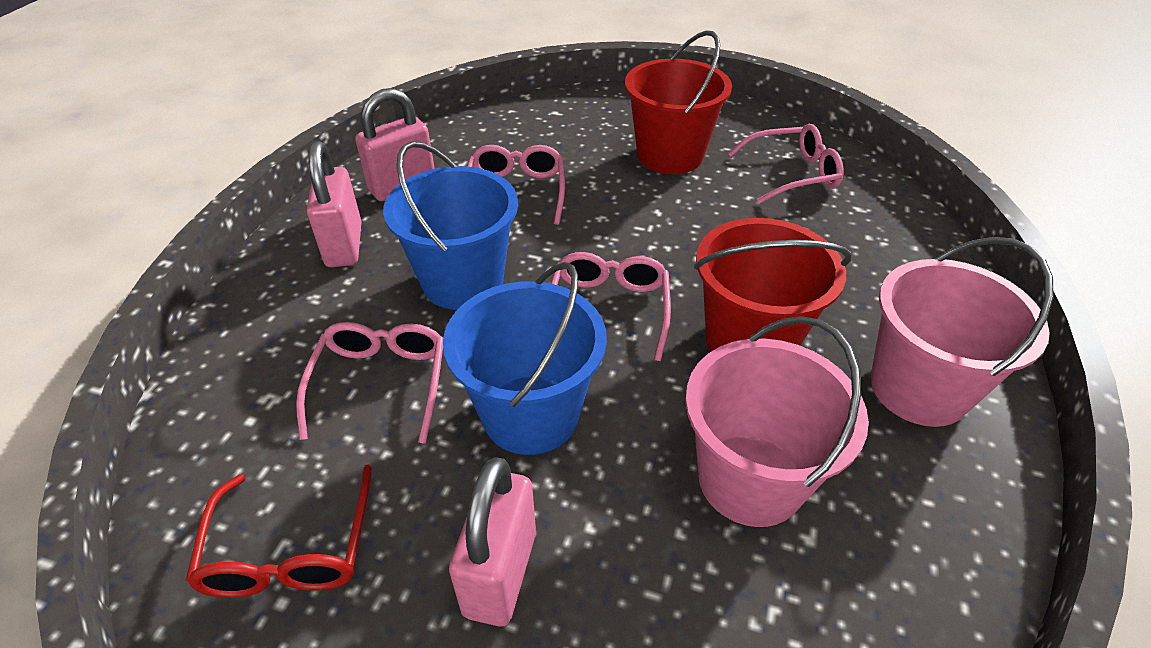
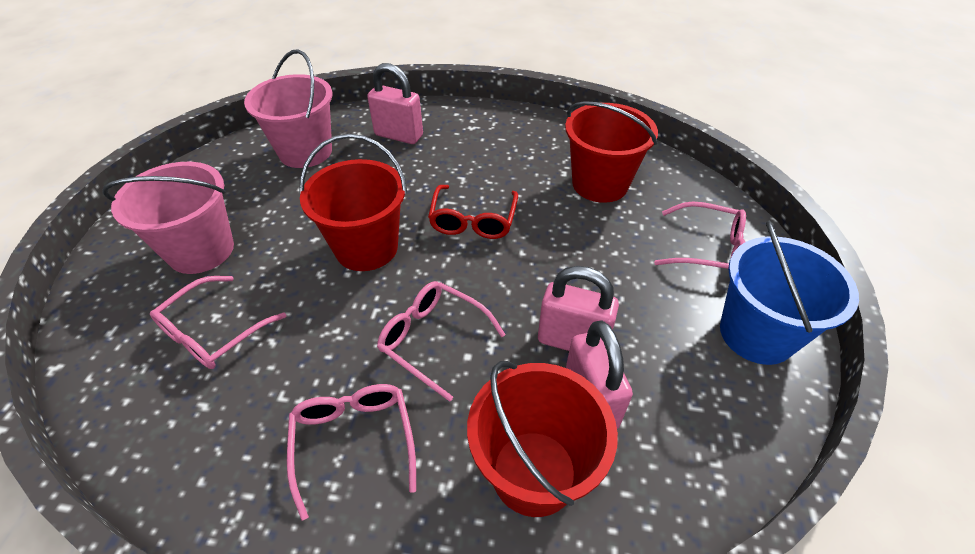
blue bucket: [383,141,518,310] [443,262,607,455] = 2 -> [720,220,859,365] = 1
red bucket: [625,30,732,174] [694,218,851,352] = 2 -> [299,134,407,271] [467,361,618,517] [565,101,658,203] = 3

